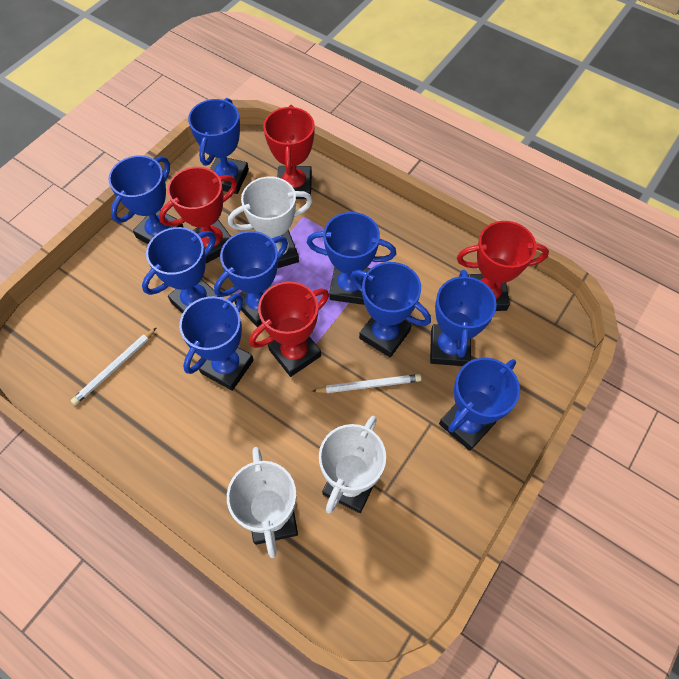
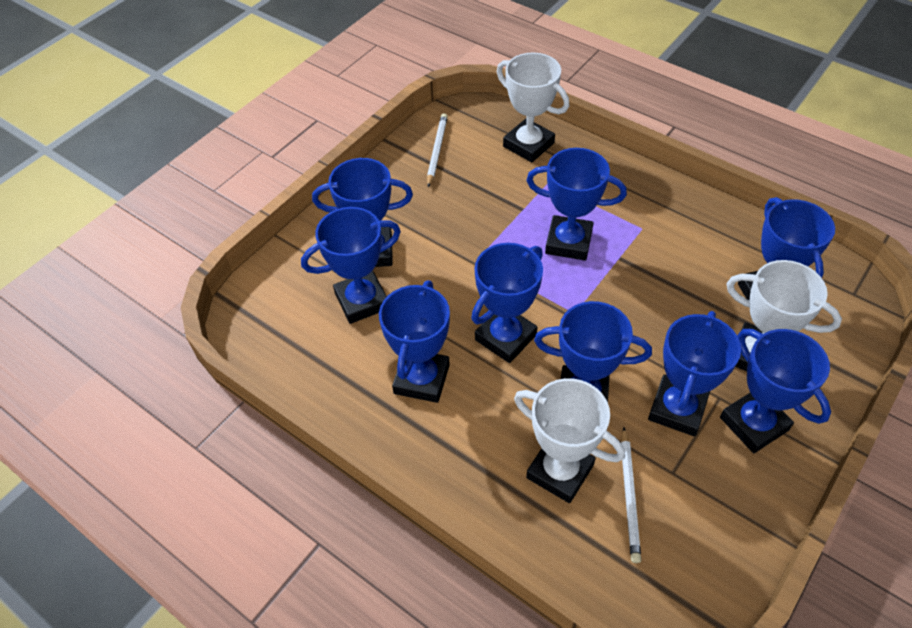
red trophy: [159,167,237,264] [249,281,329,377] [263,105,315,199] [457,221,549,311] = 4 -> none = 0

